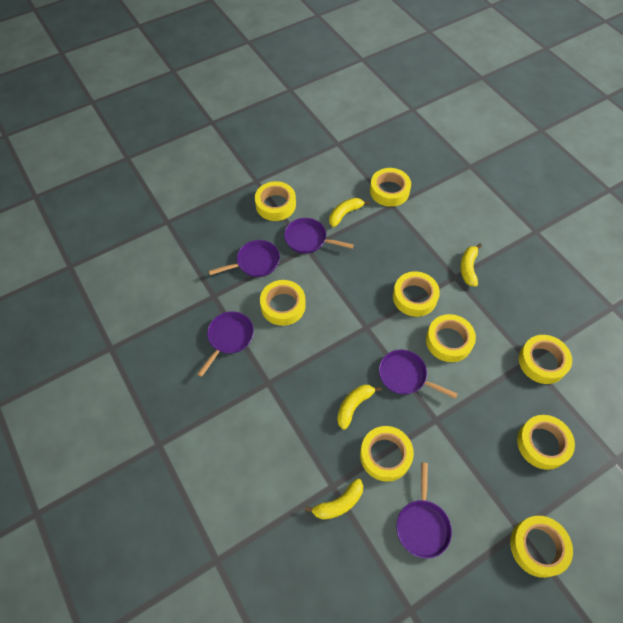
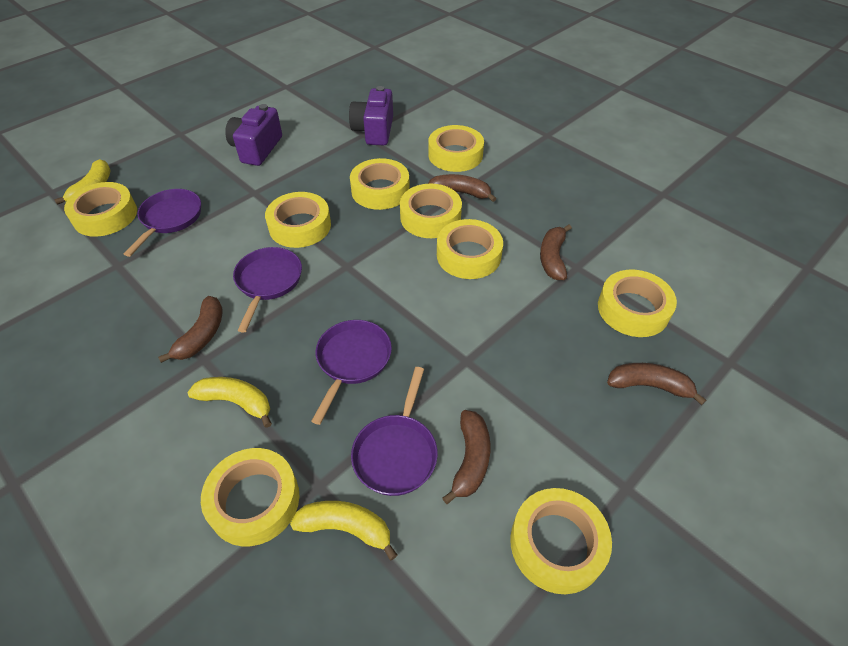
brown banana: none = 0 -> [158,296,222,363] [428,174,496,202] [442,410,490,504] [540,224,572,280] [607,363,706,405] = 5
purple camera: none = 0 -> [225,104,282,166] [349,86,393,145] = 2
purple pan: [198,311,254,377] [209,240,280,277] [284,218,354,254] [379,350,458,399] [396,463,452,558] = 5 -> [124,189,201,257] [233,247,302,333] [311,320,392,425] [351,367,438,496] = 4
yellow banana: [305,479,363,520] [329,198,370,227] [337,385,381,430] [460,244,482,287] = 4 -> [54,159,111,205] [188,377,272,428] [290,501,397,560] = 3

